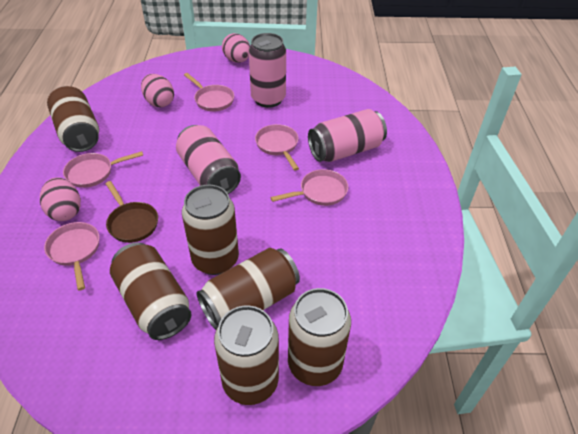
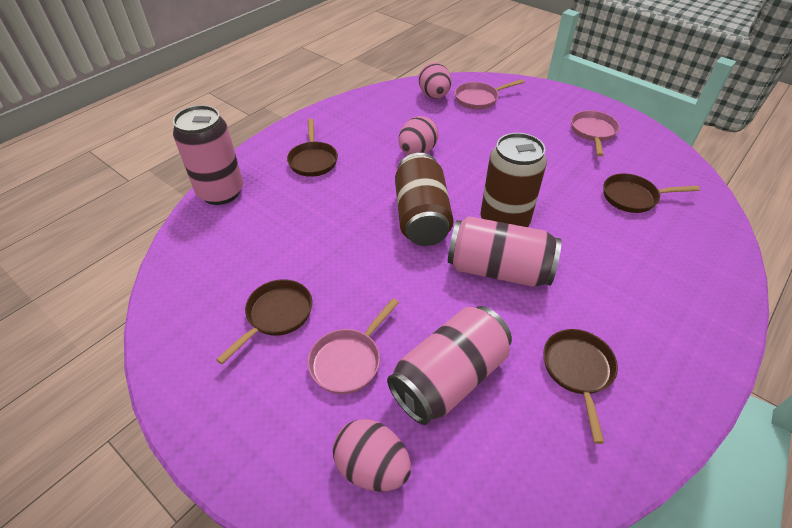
brown can: [47,86,99,152] [110,242,192,340] [182,185,239,275] [197,248,300,330] [214,305,279,405] [288,288,351,386] = 6 -> [395,153,454,246] [480,133,547,227] = 2
brown pan: [106,181,158,243] = 1 -> [216,279,312,364] [287,119,338,177] [543,329,618,444] [603,173,700,213] = 4
pink pan: [44,222,100,291] [63,151,143,188] [184,73,234,111] [255,124,299,171] [270,169,348,206] = 5 -> [308,298,399,394] [455,79,524,110] [571,111,620,156] = 3

